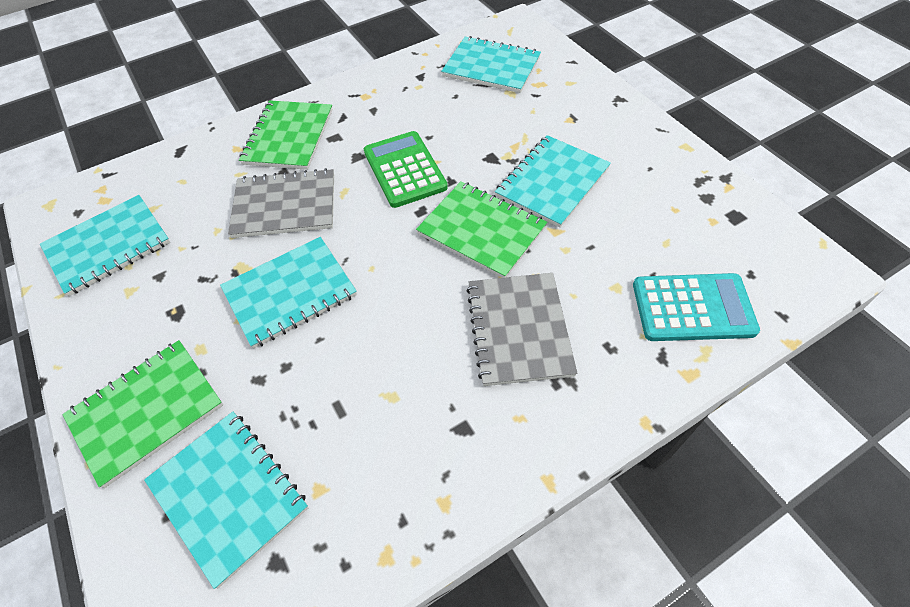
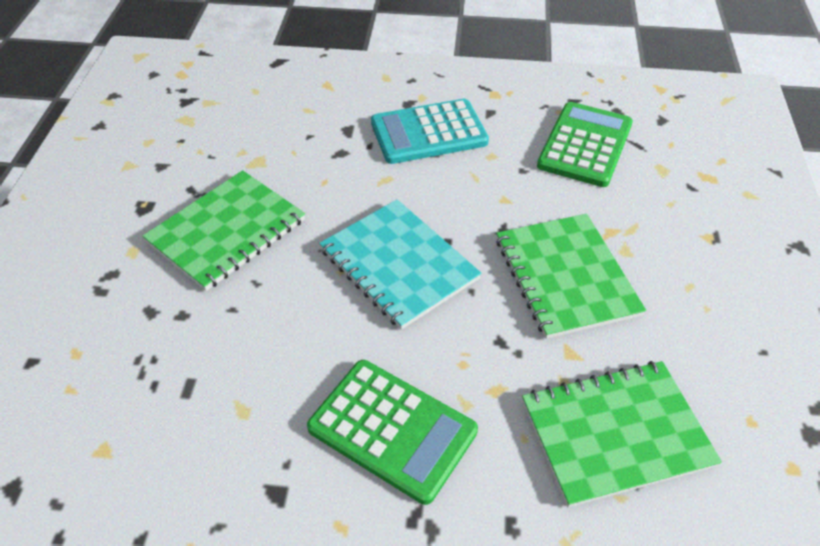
green calculator: [364,131,448,208] = 1 -> [307,360,478,505] [537,102,633,187] = 2
grey notebook: [228,168,334,238] [466,273,577,386] = 2 -> none = 0
turquoise notebook: [40,195,170,296] [144,412,308,589] [220,237,357,349] [441,36,541,93] [495,135,611,228] = 5 -> [319,199,481,330] = 1

